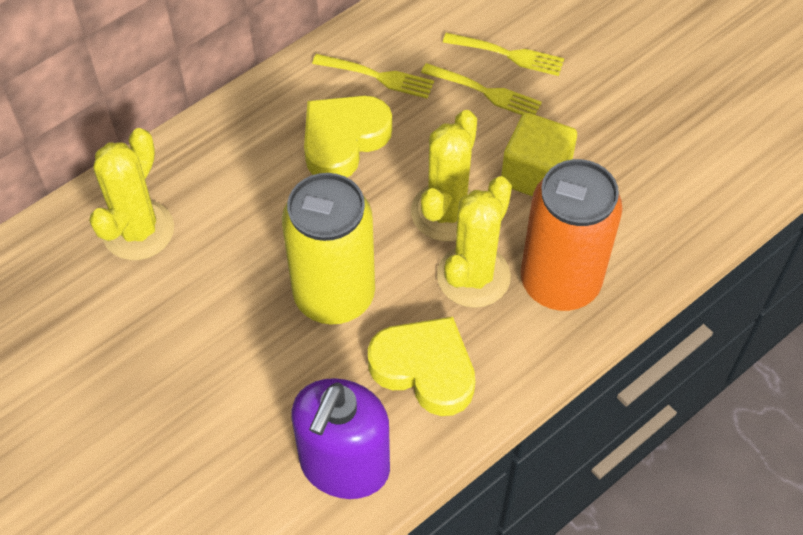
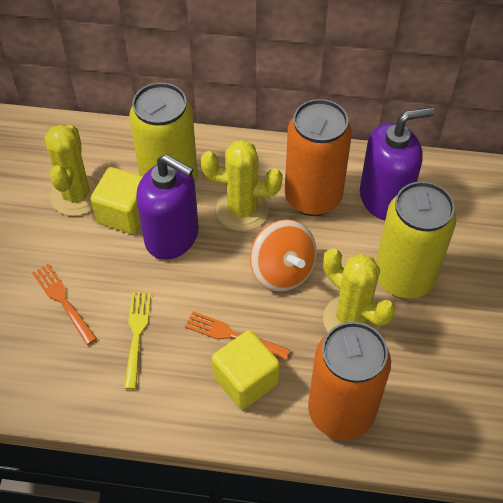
orange can: [521,159,622,311] = 1 -> [284,99,352,216] [308,322,391,440] = 2
orange fork: none = 0 -> [32,263,97,345] [185,311,290,360] = 2
orange spinning top: none = 0 -> [250,219,317,292] = 1
purple soap dispenser: [291,378,390,499] = 1 -> [136,154,199,260] [360,107,434,220] = 2
yellow can: [282,173,375,324] = 1 -> [129,83,198,183] [376,181,456,299] = 2
yellow cube: [501,113,577,196] = 1 -> [91,167,143,234] [212,330,280,410] = 2
yellow fork: [312,54,434,99] [421,63,542,115] [443,33,564,76] = 3 -> [124,292,151,389] = 1
yellow heart: [304,96,392,177] [368,317,475,416] = 2 -> none = 0

